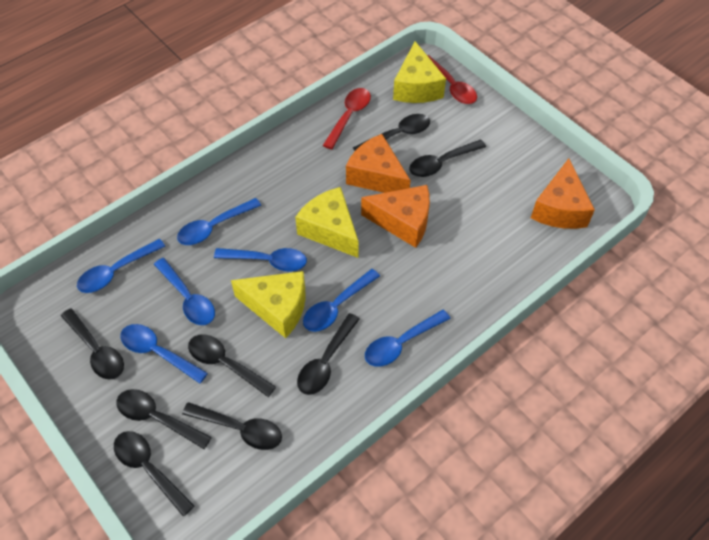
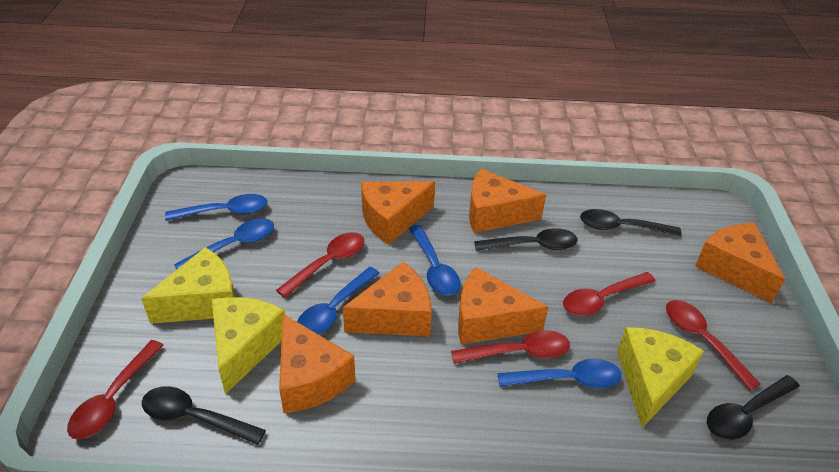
black spoon: [61,308,124,379] [114,431,194,517] [116,389,212,449] [182,402,282,450] [188,334,276,397] [297,313,359,395] [353,114,430,151] [409,140,486,177] = 8 -> [142,386,266,445] [474,228,577,251] [580,209,681,237] [707,375,800,440] = 4
blue spoon: [77,239,166,293] [120,324,208,384] [154,258,215,325] [177,198,261,245] [214,248,307,271] [303,269,380,332] [365,310,451,367] = 7 -> [165,194,268,221] [174,218,274,269] [297,267,380,335] [409,225,460,296] [497,359,621,388] = 5
orange cheese: [346,134,410,193] [361,185,430,248] [531,158,595,229] = 3 -> [279,314,355,413] [343,261,432,336] [361,181,435,245] [458,267,548,345] [469,169,546,233] [695,223,785,303] = 6
red spoon: [323,88,371,149] [427,55,477,104] = 2 -> [67,340,164,440] [276,232,364,298] [451,330,570,363] [563,272,656,316] [666,300,761,390] = 5

